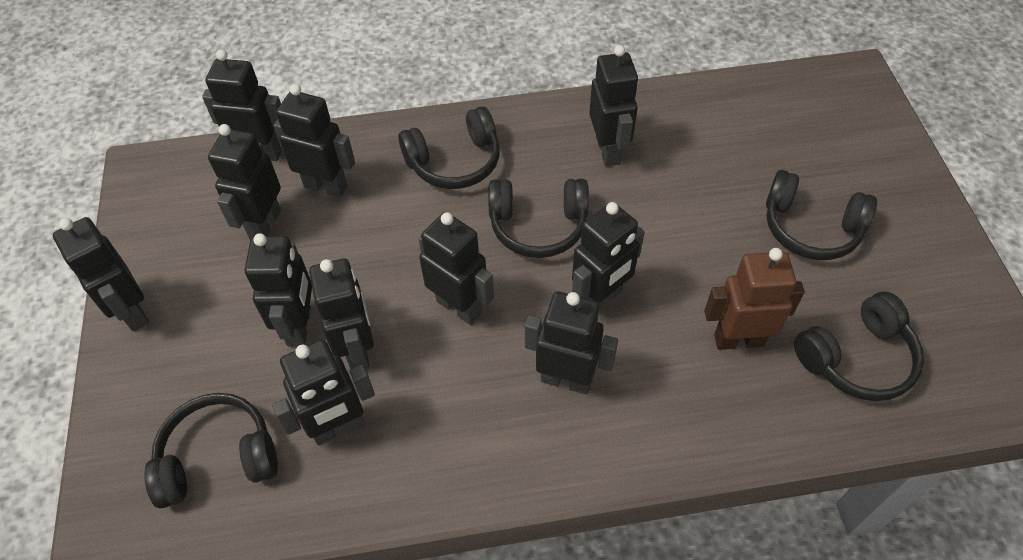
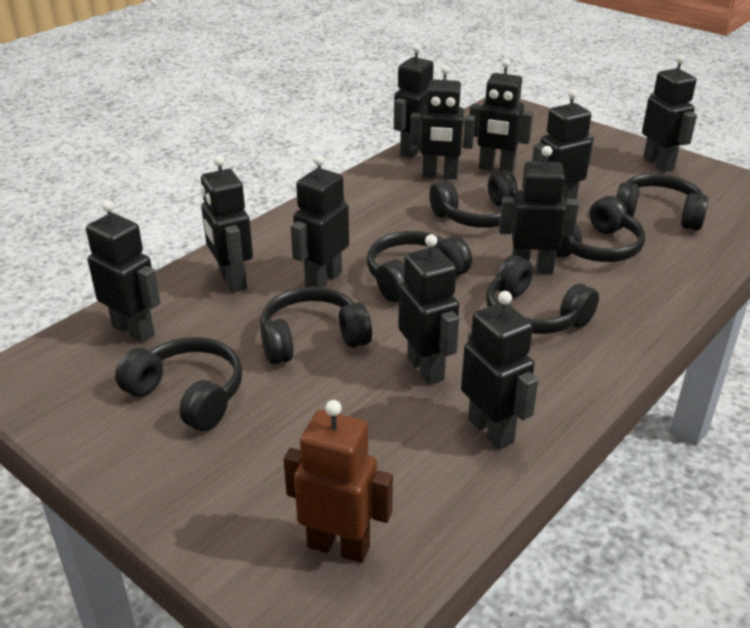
black headphones: [145,393,278,508] [398,106,500,189] [488,179,589,258] [766,170,877,260] [794,292,924,401] = 5 -> [115,337,242,431] [260,287,372,365] [367,231,472,302] [429,170,518,228] [486,255,599,334] [556,196,645,262] [616,174,708,231] = 7

